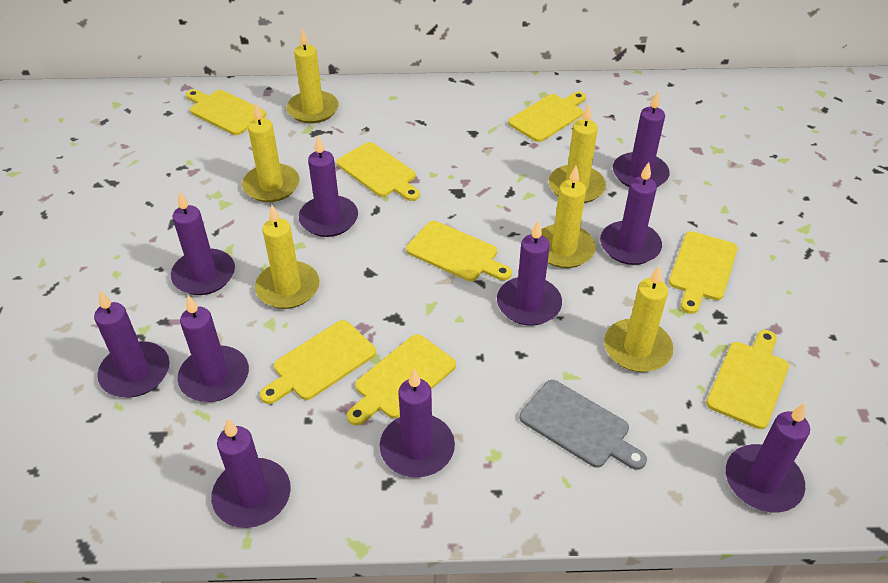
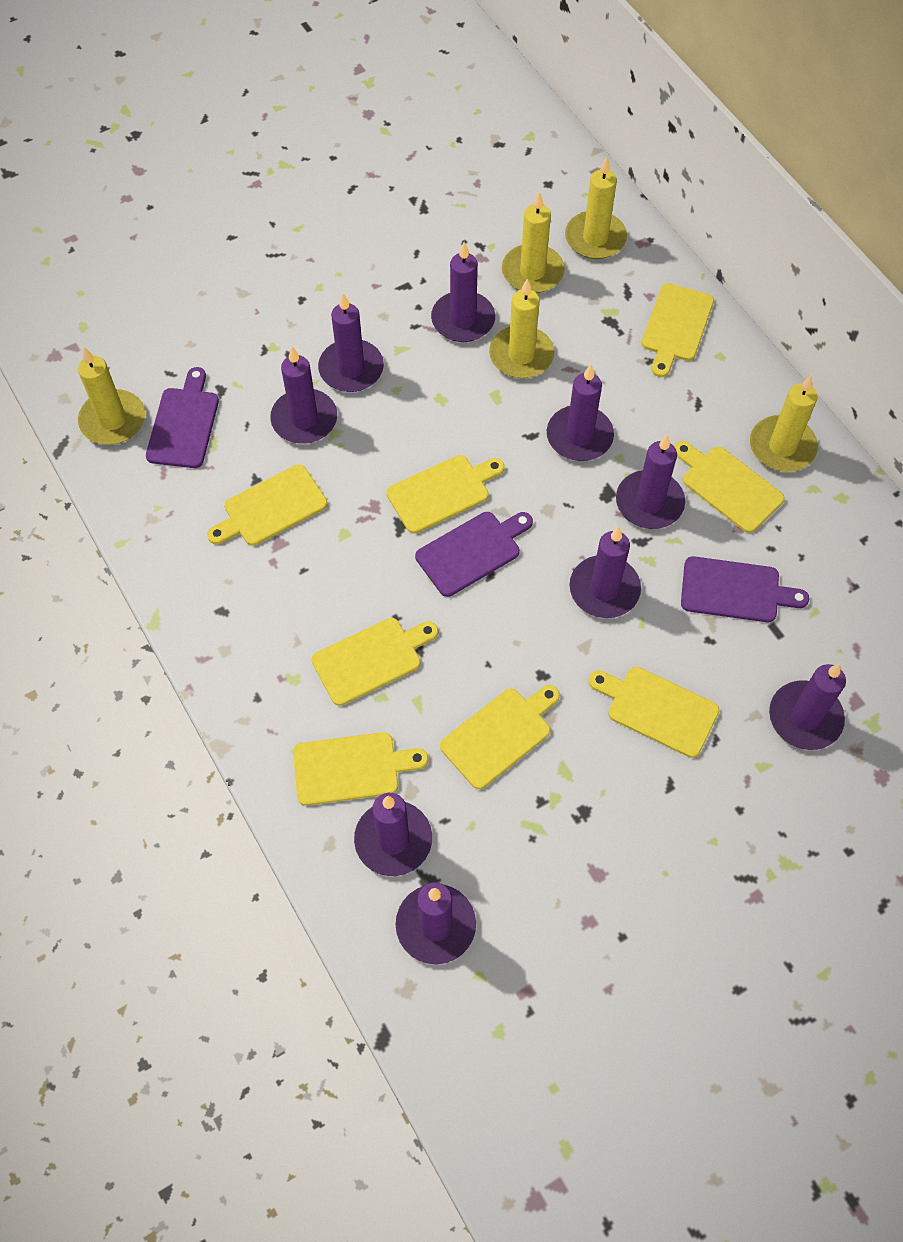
grey cutting board: [520,380,647,470] = 1 -> none = 0
purple candle: [94,290,169,397] [171,191,235,295] [177,295,249,402] [211,418,291,528] [299,136,358,237] [379,369,455,478] [497,221,562,326] [600,162,662,265] [613,91,670,187] [726,403,810,513] = 10 -> [270,347,337,444] [318,293,384,392] [354,793,432,876] [396,882,476,964] [431,242,495,342] [547,364,614,461] [569,526,641,618] [616,434,685,529] [769,664,846,750] = 9
purple cutting board: none = 0 -> [146,367,219,468] [415,512,533,597] [681,556,809,622] = 3
yellow candle: [242,102,300,202] [255,204,320,309] [287,28,339,123] [541,166,596,268] [549,104,606,203] [604,265,673,372] = 6 -> [78,347,145,445] [489,279,554,378] [502,192,565,293] [565,157,627,259] [750,375,818,472] = 5

